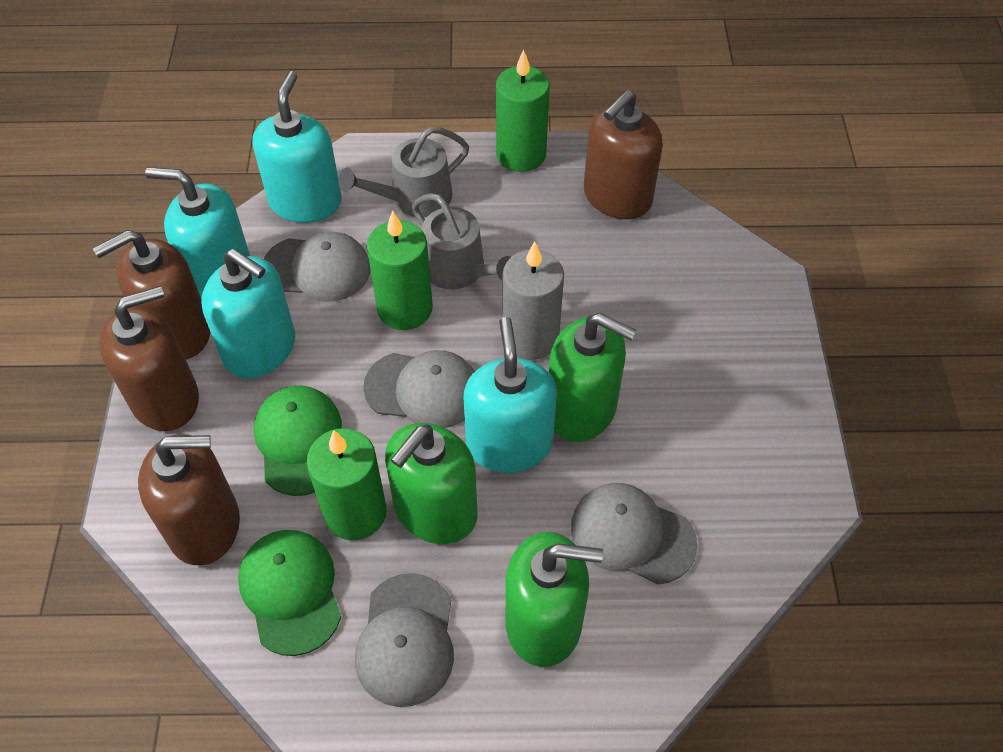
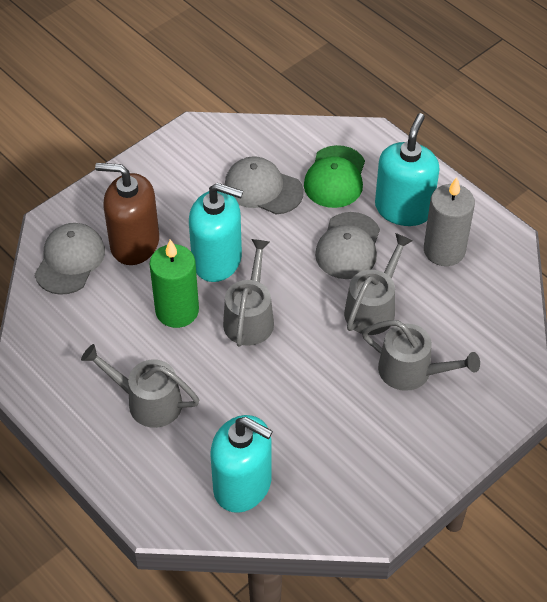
brown soap dispenser: [93,230,210,359] [99,286,199,431] [138,434,240,565] [584,90,663,219] = 4 -> [95,163,159,265] = 1
green candle: [307,428,387,540] [367,210,433,330] [496,49,550,172] = 3 -> [150,239,199,328] = 1
green cap: [238,530,341,656] [254,386,342,496] = 2 -> [304,145,365,208] = 1
green soap dispenser: [385,423,478,544] [505,532,603,667] [549,313,636,442] = 3 -> none = 0
grey cap: [264,231,370,302] [355,573,454,707] [363,350,475,428] [571,483,697,584] = 4 -> [35,223,105,295] [225,156,304,214] [315,212,380,279] = 3
grey watering can: [338,127,469,217] [412,193,511,289] = 2 -> [81,344,199,428] [223,239,274,347] [344,233,413,335] [362,320,480,391] = 4
turquoise soap dispenser: [145,167,250,299] [201,249,295,378] [252,71,342,223] [464,317,557,473] = 4 -> [189,183,243,282] [210,415,273,513] [375,113,440,226] = 3

